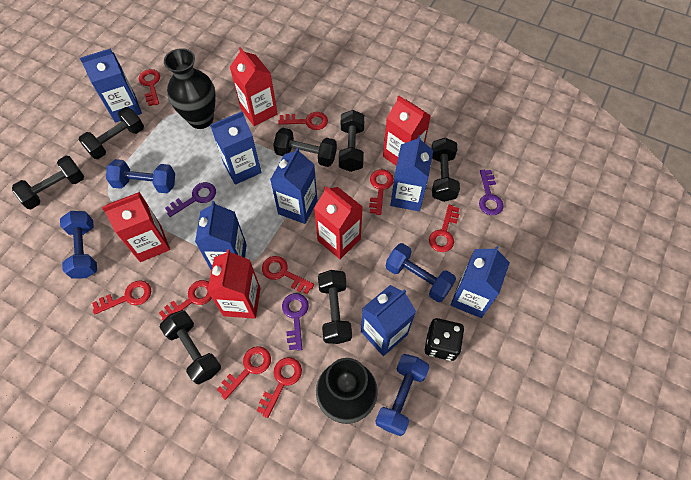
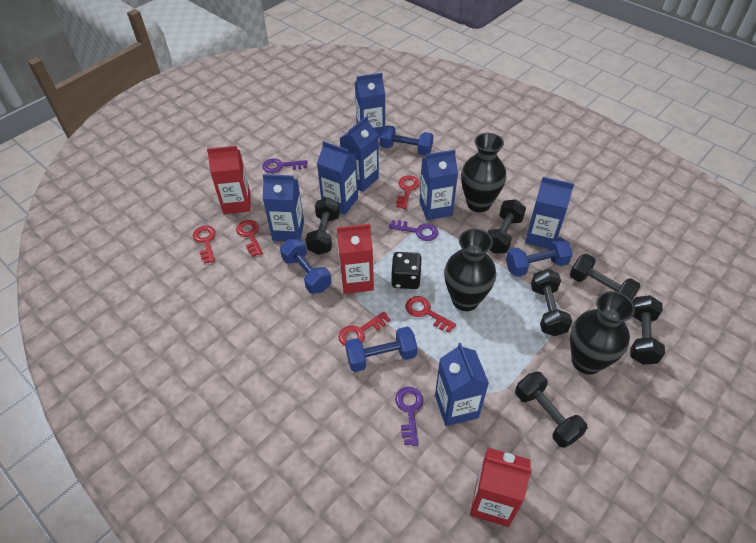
black dumbbell: [12,156,84,209] [79,107,144,159] [160,310,221,384] [273,128,337,167] [318,270,352,344] [339,110,365,172] [431,138,460,202] = 7 -> [306,197,340,255] [487,199,526,253] [515,372,587,448] [531,269,572,336] [570,254,640,301] [630,295,665,365] = 6
black vase: [164,48,216,129] [316,358,378,424] = 2 -> [444,229,496,311] [461,133,506,212] [570,291,635,375] = 3
red carton: [102,192,170,262] [207,249,261,319] [230,47,278,126] [314,186,363,259] [383,95,431,166] = 5 -> [207,146,251,214] [337,224,374,294] [470,448,532,527] = 3
red key: [92,280,151,314] [139,69,160,106] [159,280,212,321] [217,346,271,400] [256,357,302,418] [262,256,314,294] [278,112,328,130] [369,169,394,215] [429,205,460,252] = 9 -> [193,226,216,264] [236,220,263,257] [339,311,391,347] [396,175,420,209] [405,296,456,333] = 5

